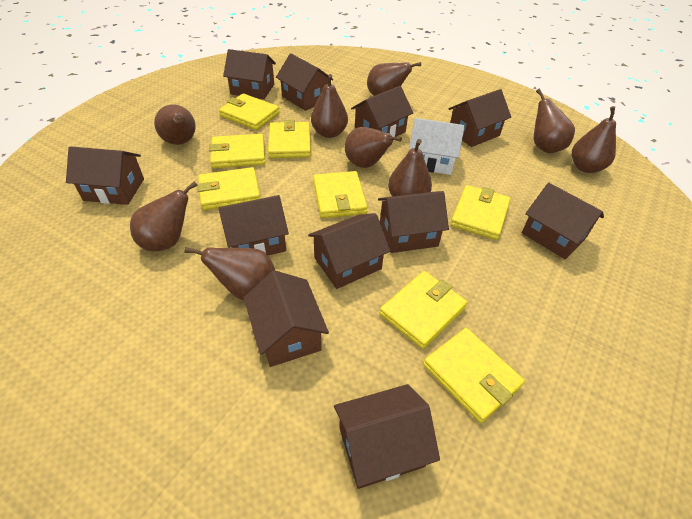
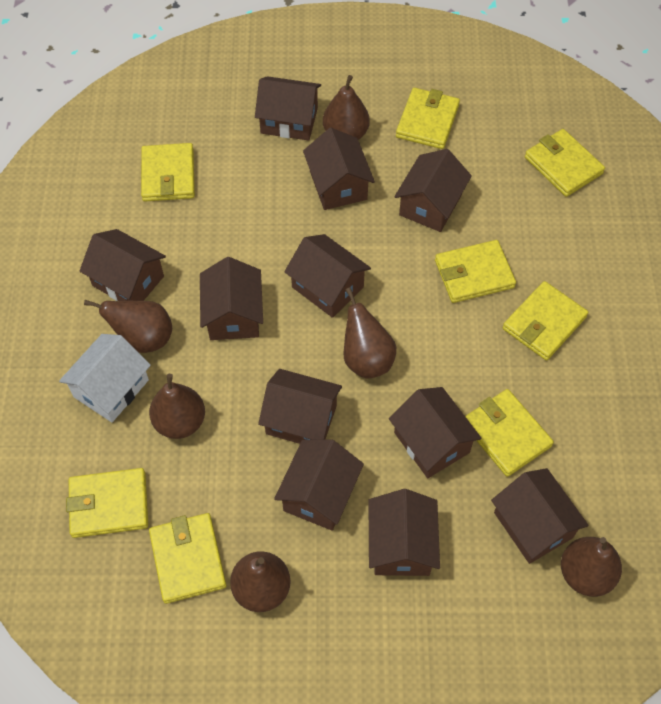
brown pear: [130,181,198,251] [154,104,196,145] [184,247,275,300] [311,74,348,138] [345,127,402,168] [367,62,421,96] [388,139,432,196] [534,89,575,153] [572,106,616,173] = 9 -> [84,300,172,353] [149,374,205,439] [230,551,291,612] [323,75,370,140] [344,288,396,379] [561,537,622,597] = 6

